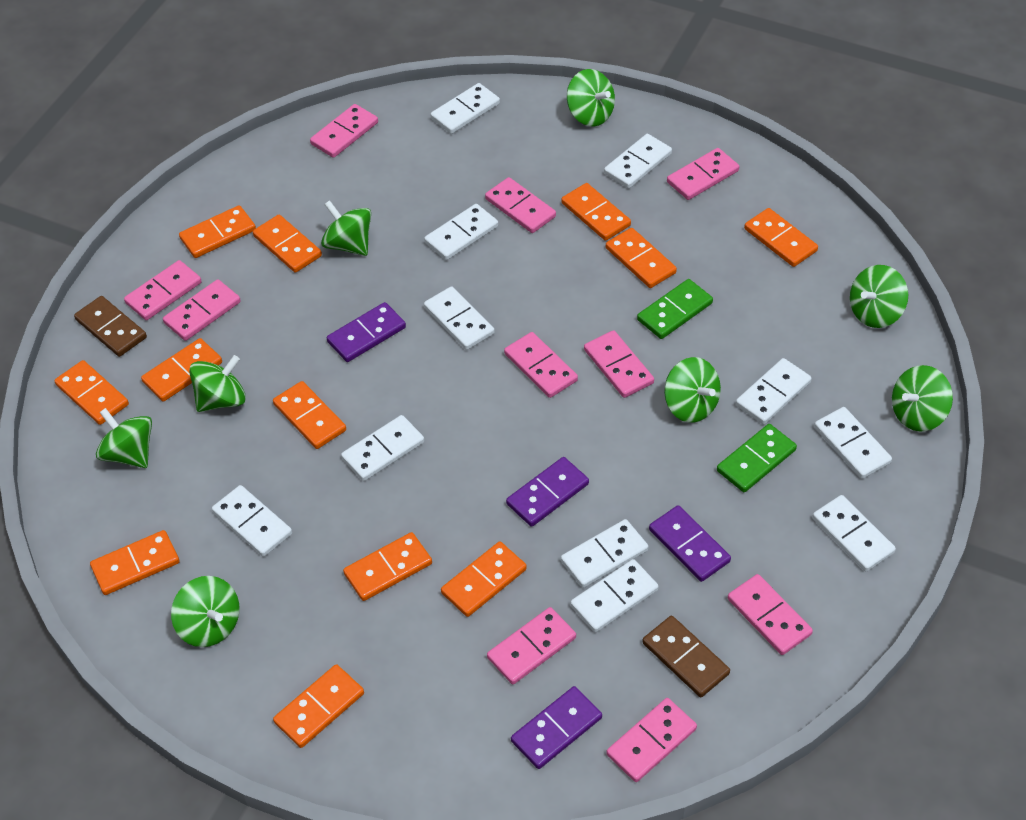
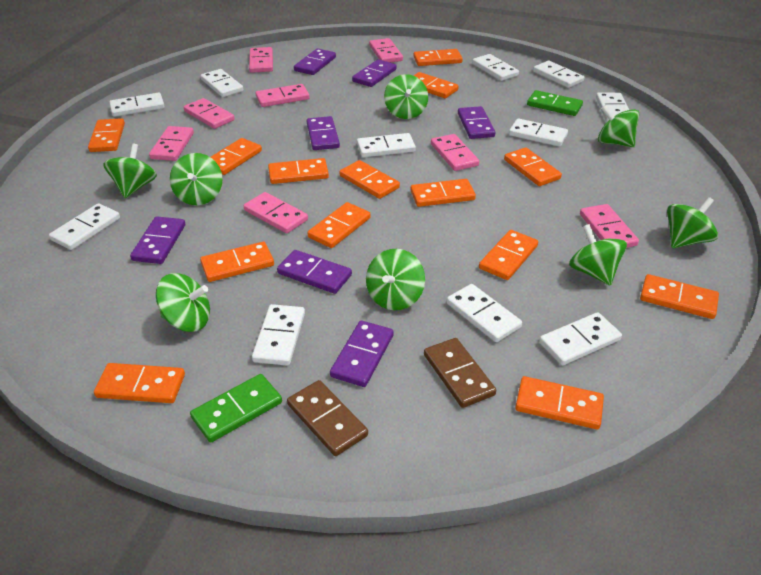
orange domino: [54,360,129,425] [90,530,179,595] [141,338,222,402] [179,205,256,258] [253,215,322,273] [273,381,346,449] [273,664,364,748] [343,532,432,601] [441,541,527,617] [561,183,631,241] [606,228,677,288] [744,208,818,267] = 12 -> [88,118,125,152] [94,363,185,403] [200,242,274,282] [211,138,262,175] [268,158,329,184] [307,202,371,248] [340,160,400,199] [411,179,476,207] [413,72,459,98] [414,49,463,66] [479,230,538,280] [504,147,562,186] [515,376,604,429] [640,274,719,319] = 14
pink domino: [124,260,202,320] [163,279,241,341] [310,104,378,158] [485,177,556,233] [487,607,576,684] [504,332,578,398] [584,330,654,398] [606,698,697,782] [667,148,739,200] [728,574,813,655] = 10 -> [149,126,194,161] [184,98,235,129] [244,192,308,233] [249,47,273,73] [256,84,309,107] [369,38,403,63] [431,134,479,171] [580,204,639,248] = 8
purple domino: [327,302,406,362] [506,457,589,527] [511,686,602,769] [649,505,731,582] = 4 -> [130,216,185,264] [277,250,352,294] [294,48,336,75] [307,116,340,150] [330,320,394,387] [352,59,397,87] [458,106,496,139] = 7

